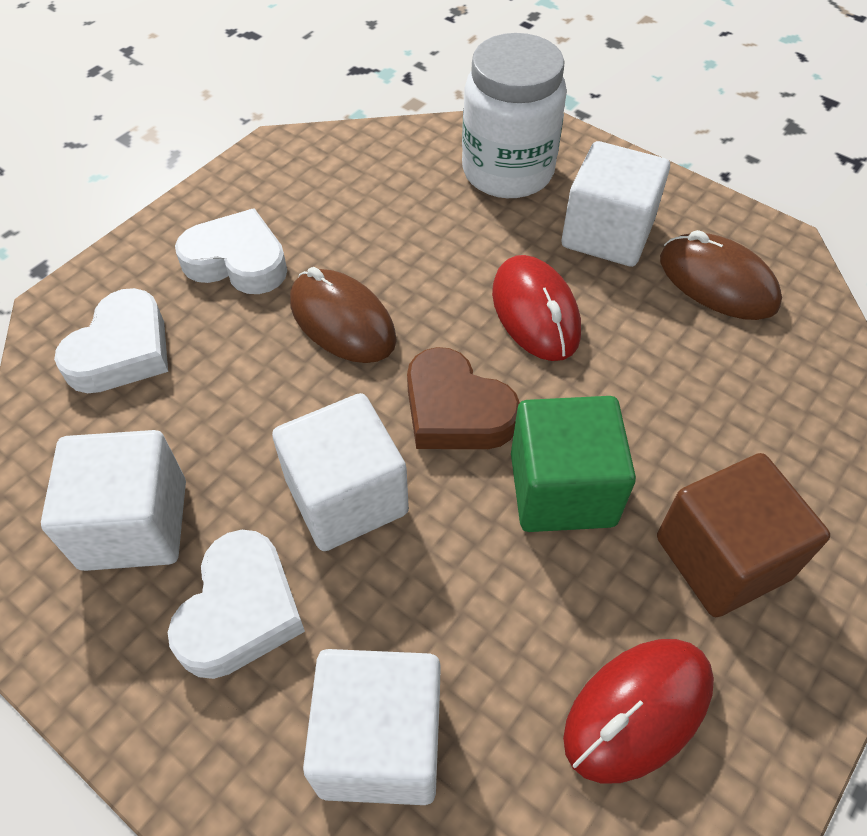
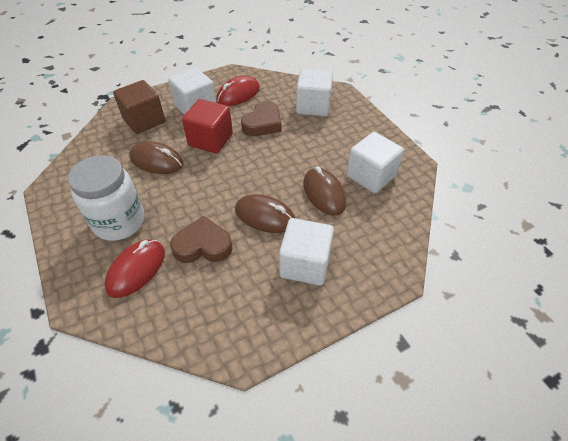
brown heart: [407,347,520,449] = 1 -> [170,216,233,263] [241,101,281,136] = 2
brown mouse: [290,267,397,363] [660,230,782,320] = 2 -> [129,141,183,174] [235,194,295,233] [303,166,346,215] = 3
green cube: [511,396,636,532] = 1 -> none = 0
red cube: none = 0 -> [182,99,233,154] = 1
white heart: [54,288,168,393] [168,530,305,679] [175,208,287,294] = 3 -> none = 0

